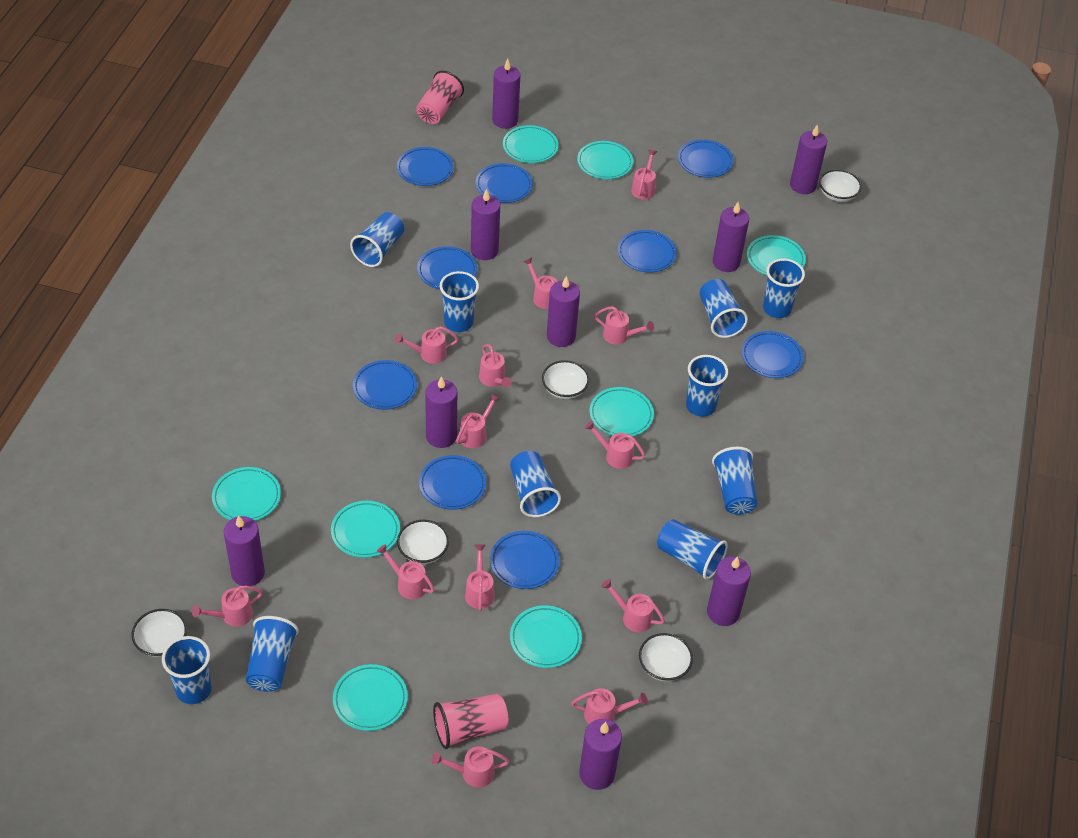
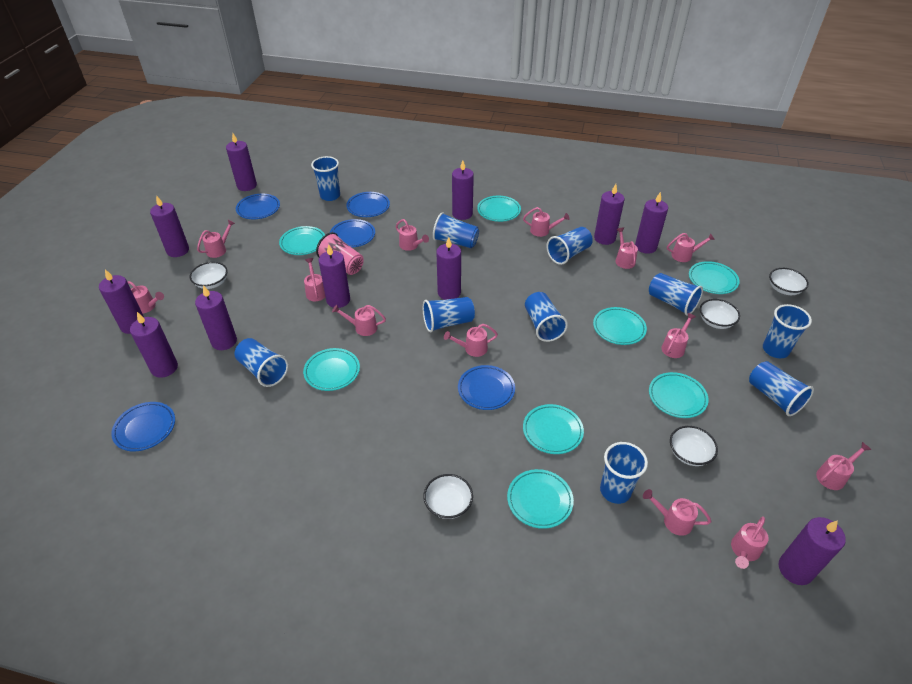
blue plate: [353,360,417,410] [397,147,454,186] [417,246,478,289] [419,455,486,510] [476,163,533,203] [490,531,560,589] [618,230,677,272] [678,139,734,178] [741,331,804,378] = 9 -> [111,402,175,451] [236,194,280,219] [330,219,375,248] [346,192,390,217] [458,365,515,410] = 5
pink cup: [416,71,464,124] [433,694,508,749] = 2 -> [316,232,364,275] = 1
purple candle: [224,515,265,586] [425,376,457,448] [471,189,500,260] [492,59,520,129] [547,276,580,347] [579,719,622,790] [707,556,751,626] [713,202,749,272] [790,124,827,194] = 9 -> [99,269,144,334] [130,312,178,378] [150,195,189,257] [195,285,237,350] [226,133,257,191] [319,244,350,308] [436,237,461,300] [452,160,474,220] [594,184,625,245] [635,192,668,254] [779,517,846,585] = 11

